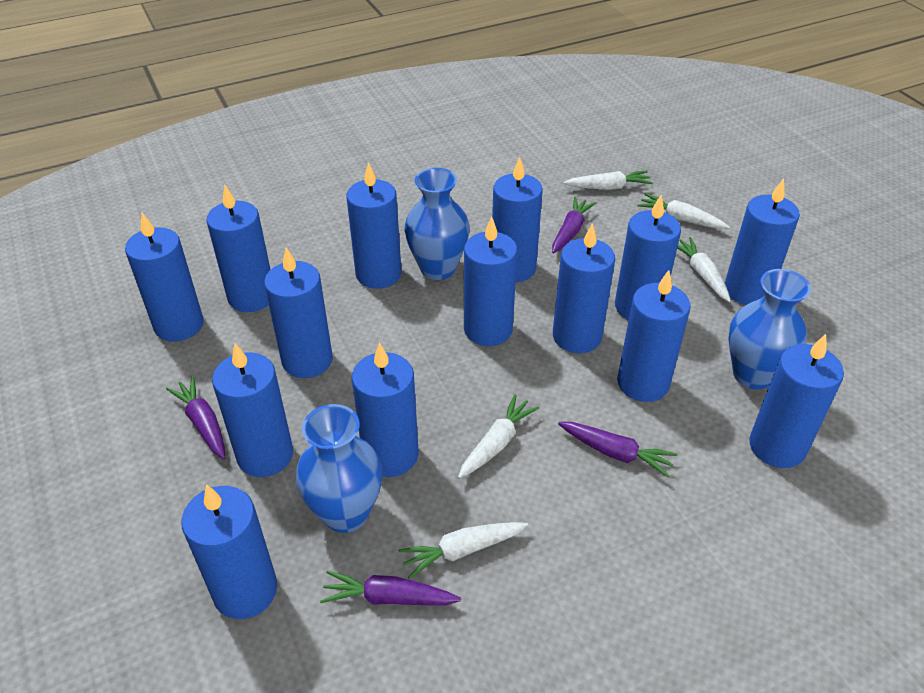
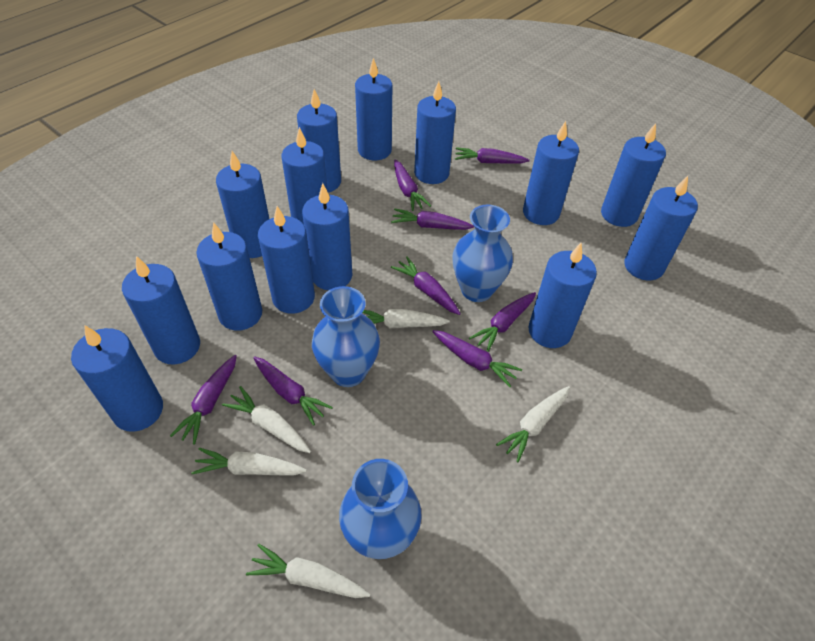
purple carrot: [166,376,225,459] [320,571,461,605] [552,197,596,253] [558,422,678,477] = 4 -> [170,355,237,444] [253,356,333,426] [391,208,474,230] [391,256,461,315] [394,160,431,211] [432,330,522,387] [455,147,530,164] [469,292,536,352] = 8

